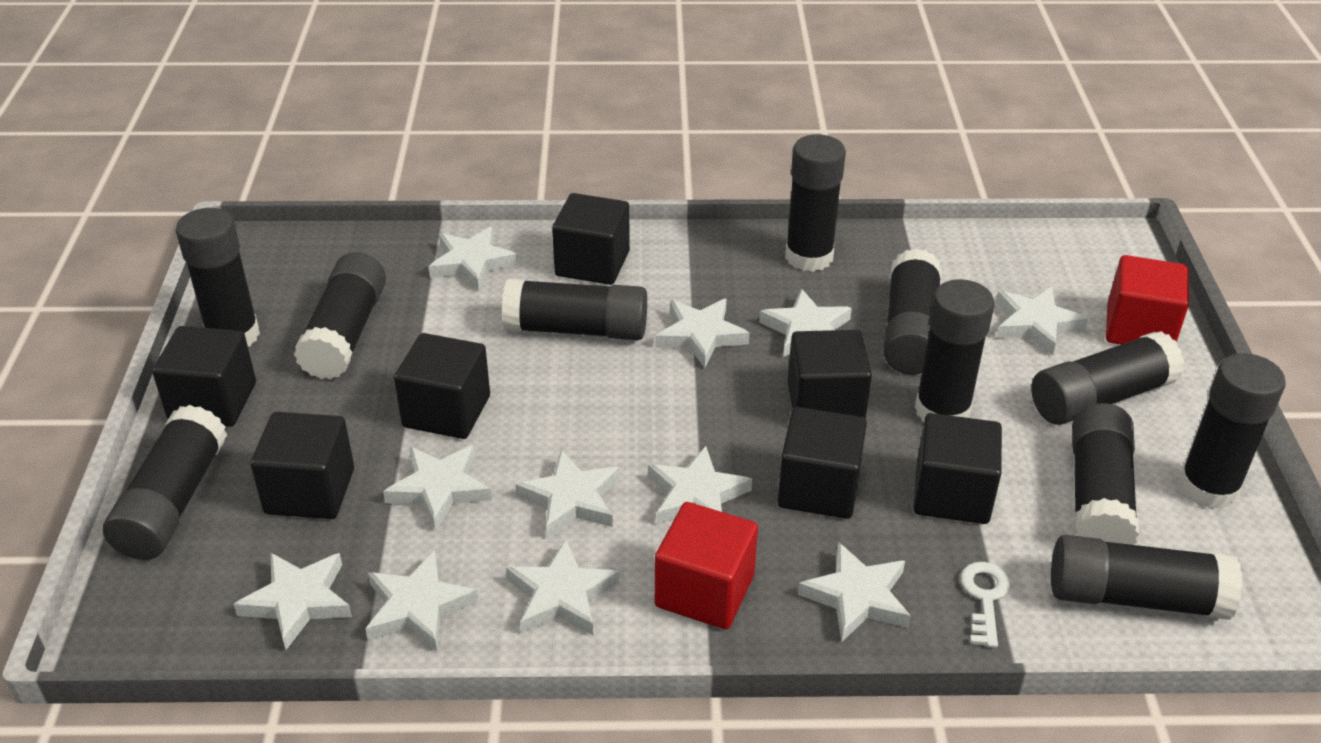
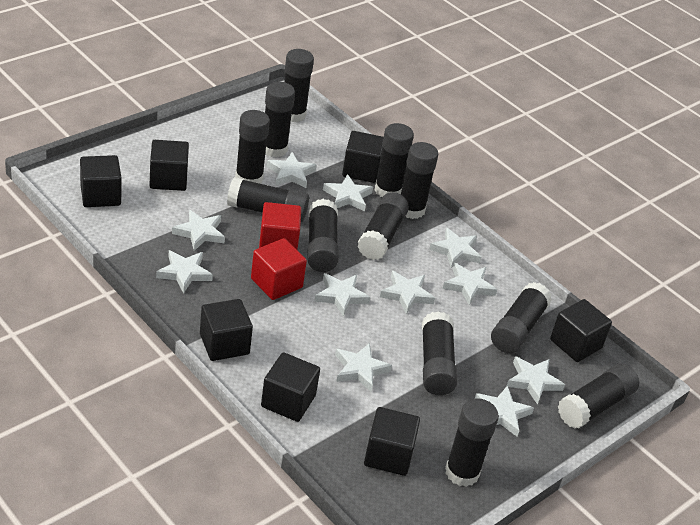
black glue stick: [103,405,227,560] [176,208,260,347] [294,252,386,379] [502,278,647,340] [785,134,846,272] [883,248,942,374] [915,279,994,422] [1031,331,1184,425] [1051,535,1242,620] [1072,403,1139,545] [1178,353,1285,509] = 11 -> [227,177,309,222] [235,110,270,184] [265,82,295,157] [284,49,314,122] [307,199,339,272] [357,192,409,260] [375,123,414,197] [401,142,438,219] [422,311,457,395] [445,398,499,487] [491,282,552,353] [558,363,639,429] = 12
white key: [960,562,1010,648] = 1 -> none = 0

